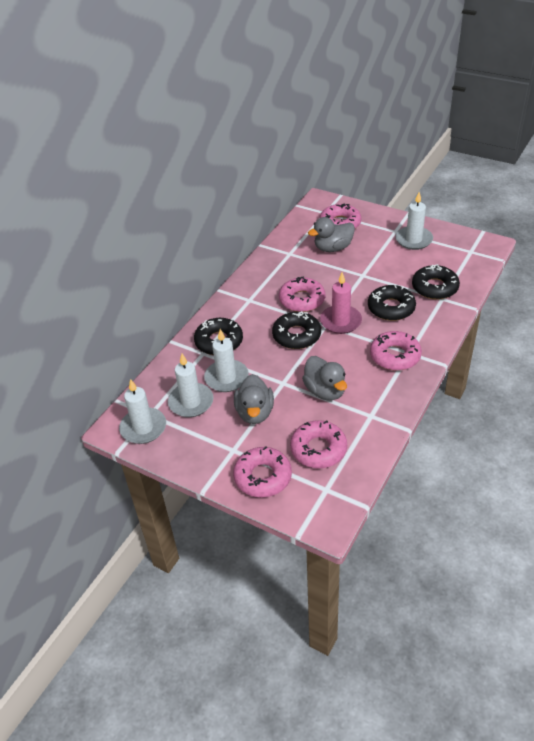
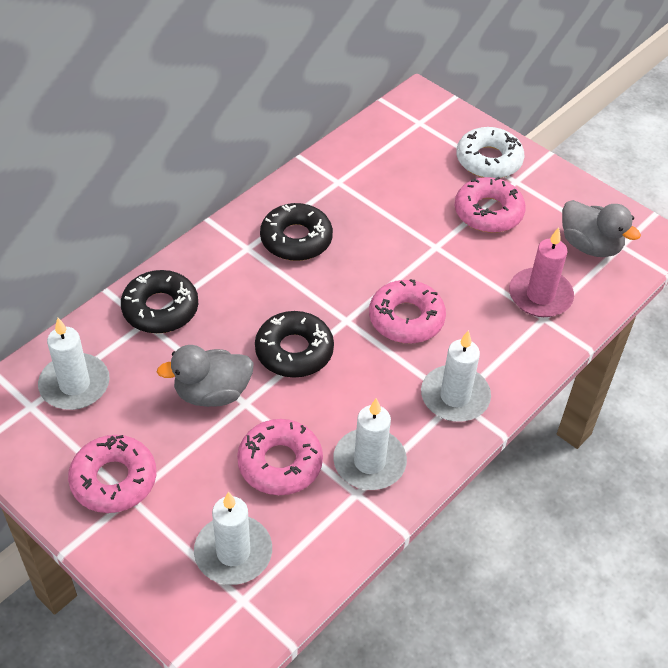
black donut: [194,318,243,355] [272,311,321,349] [368,285,416,321] [412,264,460,300] = 4 -> [121,270,198,333] [255,311,334,378] [260,203,333,261] = 3
grey duck: [234,374,274,424] [302,356,347,400] [308,217,355,252] = 3 -> [157,345,254,407] [562,200,641,257] = 2
pink donut: [233,446,292,498] [279,276,325,312] [290,420,347,468] [320,203,361,229] [370,331,422,371] = 5 -> [68,435,156,513] [237,419,323,495] [369,279,446,343] [455,177,526,233] = 4
white donut: none = 0 -> [456,127,524,178] = 1

